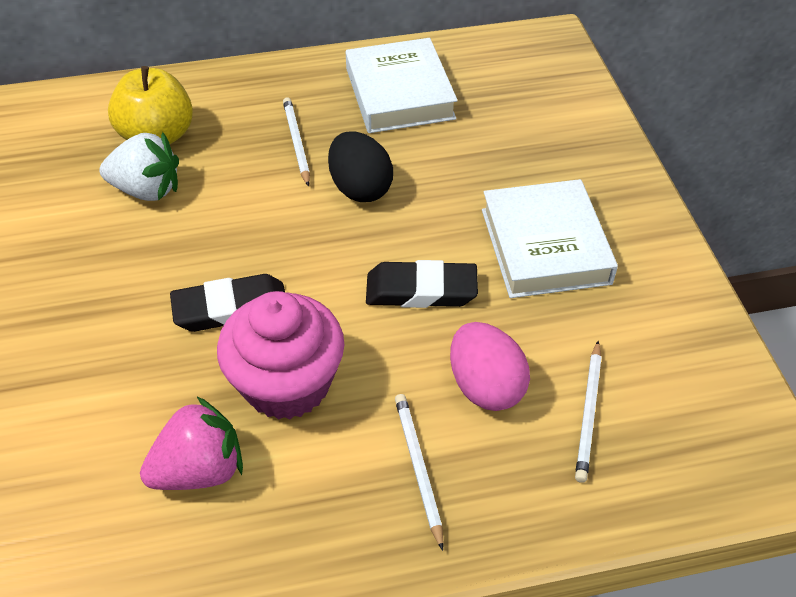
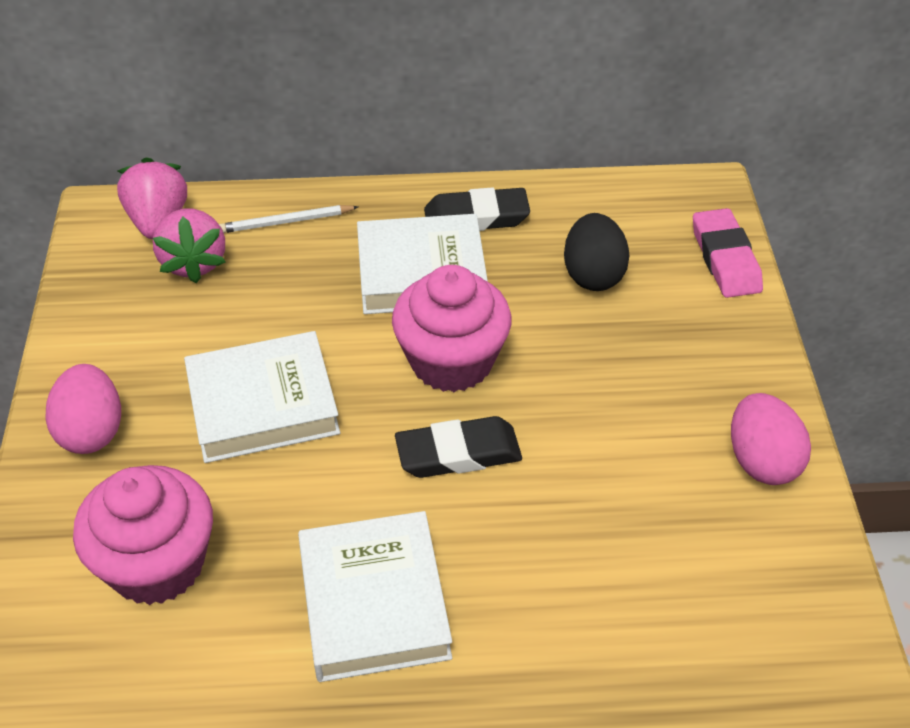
pink cupcake: [217,291,345,420] = 1 -> [73,465,213,605] [392,265,511,392] = 2
pink egg: [450,322,530,411] = 1 -> [45,364,121,454] [731,393,811,485] = 2
pink eraser: none = 0 -> [693,208,763,298] = 1
pink strawberry: [140,396,243,490] = 1 -> [117,157,187,239] [153,208,226,283] = 2
white book: [346,38,458,133] [482,179,618,298] = 2 -> [184,331,340,463] [298,511,452,682] [357,214,488,314] = 3
white pencil: [283,97,310,187] [395,394,444,551] [575,341,602,483] = 3 -> [219,205,358,233] = 1
white strawberry: [99,132,179,201] = 1 -> none = 0
yellow apple: [108,66,193,144] = 1 -> none = 0

